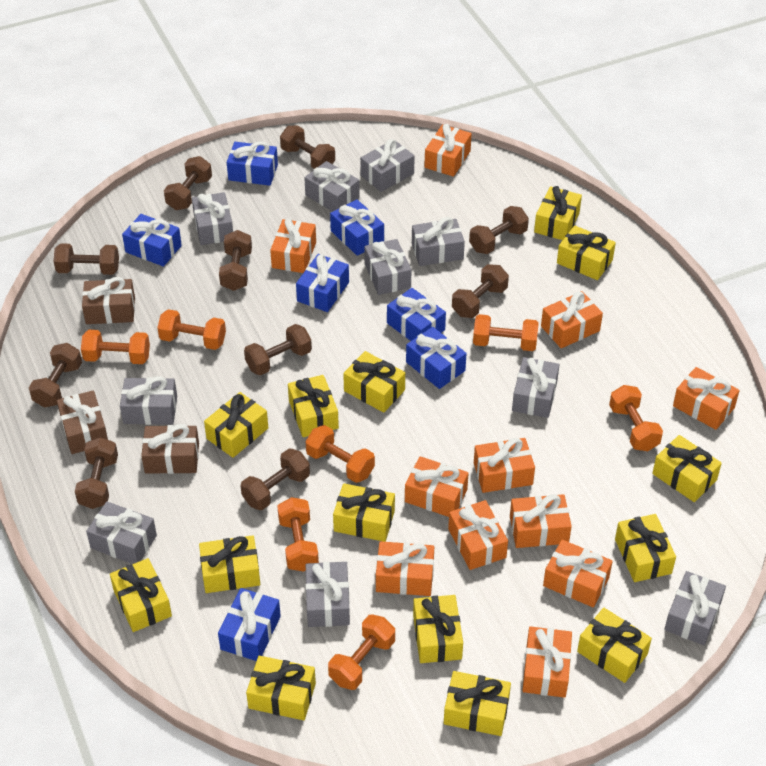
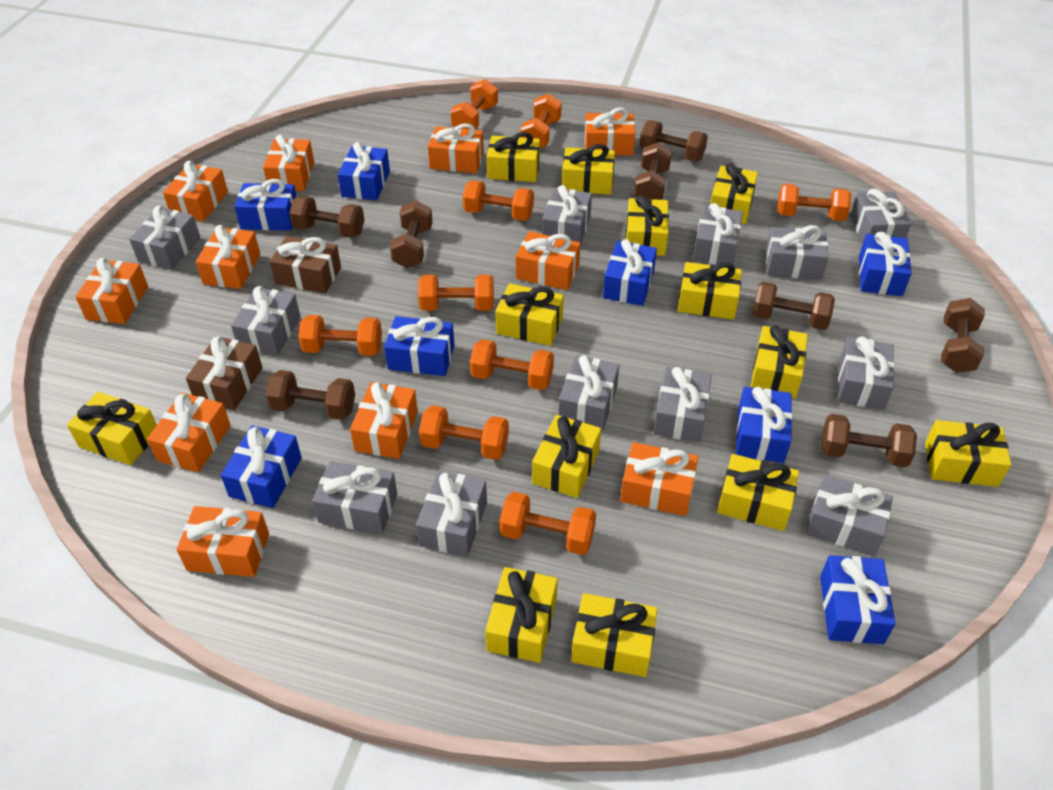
blue gift: [122,214,182,267] [218,588,281,661] [227,141,278,186] [296,254,349,312] [330,199,384,256] [387,288,446,341] [406,327,467,389] = 7 -> [221,425,302,508] [234,179,297,231] [338,142,390,200] [384,316,455,376] [603,239,657,306] [736,387,792,463] [820,555,896,644] [859,232,912,296] = 8
brown dumbbell: [29,343,82,407] [54,243,119,275] [75,437,118,509] [164,156,212,210] [219,230,252,291] [240,448,310,510] [244,324,312,375] [280,126,335,169] [452,264,509,318] [469,206,529,254] = 10 -> [265,370,355,420] [289,196,365,238] [390,200,433,268] [634,142,672,200] [640,120,708,162] [753,282,835,330] [821,414,917,467] [941,298,985,373] = 8
brown gift: [57,390,108,454] [82,277,135,324] [141,424,199,474] = 3 -> [186,336,262,410] [270,236,341,293] = 2
grey gift: [86,502,157,564] [120,376,177,425] [192,192,233,245] [304,161,360,211] [305,562,350,627] [360,139,415,192] [364,239,411,295] [412,217,465,266] [512,357,559,418] [664,571,726,645] = 10 -> [129,205,200,270] [231,286,300,356] [312,461,397,534] [416,470,487,557] [542,185,592,246] [558,355,619,431] [653,367,712,443] [693,203,743,265] [766,225,829,280] [806,475,893,557] [838,336,894,410] [850,189,911,243] = 12
orange dumbbell: [81,330,150,364] [157,309,226,350] [277,497,319,572] [305,425,375,483] [328,614,395,690] [473,314,539,351] [609,385,663,451] = 7 -> [298,315,382,356] [418,275,494,311] [419,405,509,460] [450,79,498,130] [463,180,534,221] [470,339,554,390] [500,492,596,555] [521,94,562,148] [777,184,851,221] = 9
yellow gift: [110,558,172,632] [199,535,260,593] [204,392,268,458] [246,656,316,720] [288,375,339,437] [333,483,395,542] [343,351,405,413] [413,595,463,663] [444,671,511,736] [534,186,582,240] [557,226,616,280] [577,608,652,683] [615,514,676,582] [652,435,722,502] = 14 -> [67,392,157,465] [485,567,558,663] [487,132,540,182] [495,283,564,346] [532,415,601,498] [562,144,615,195] [571,593,657,677] [626,195,669,256] [678,262,742,320] [710,163,758,224] [717,454,799,531] [751,325,808,398] [925,420,1011,487] = 13

